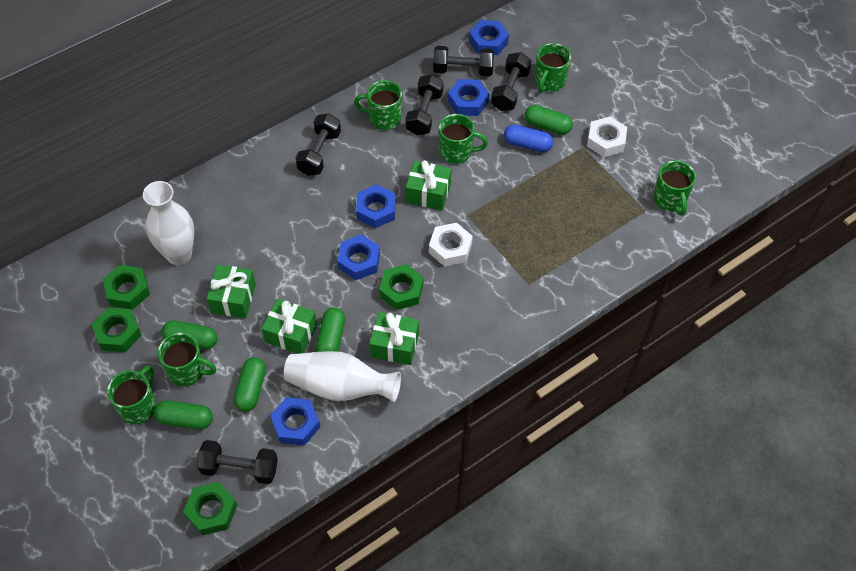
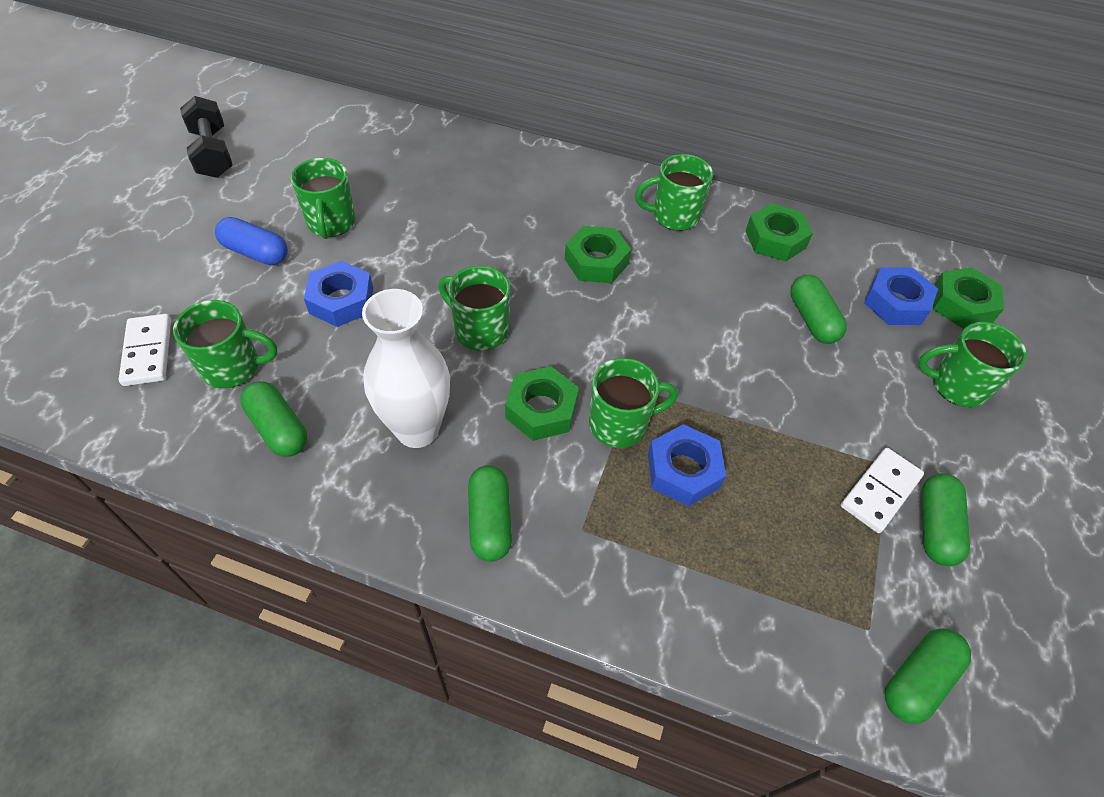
black dumbbell: [197,440,278,484] [295,113,341,176] [405,74,444,135] [433,46,494,76] [491,52,532,111] = 5 -> [180,96,233,178] = 1
blue nut: [270,397,320,446] [337,235,380,280] [356,184,395,228] [448,79,489,116] [469,20,509,55] = 5 -> [304,261,373,327] [648,424,726,506] [864,267,938,325] = 3
green gift: [207,265,256,318] [262,299,317,354] [370,312,419,365] [406,160,452,210] = 4 -> none = 0
white domino: none = 0 -> [119,314,171,386] [841,448,924,533] = 2
white nut: [429,223,473,267] [587,116,627,157] = 2 -> none = 0
white vase: [143,181,194,265] [284,351,401,402] = 2 -> [362,289,450,448] = 1

